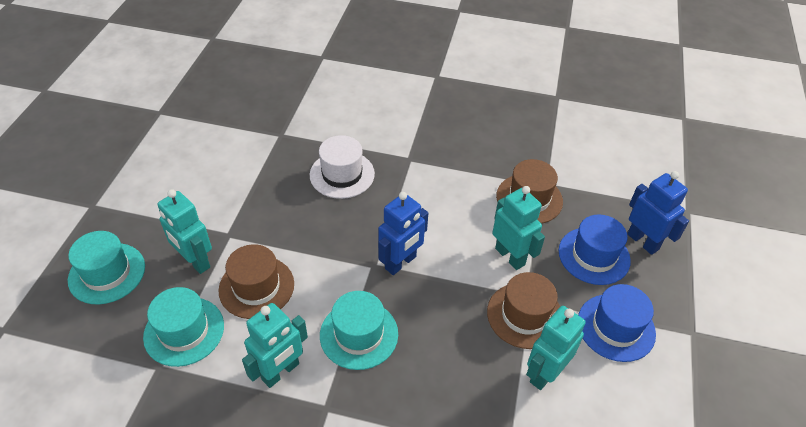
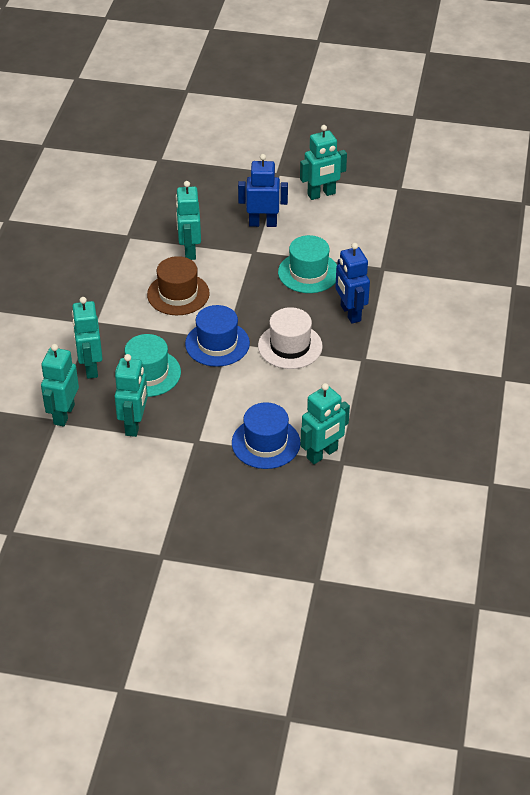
brown hat: [218,244,294,319] [487,272,560,349] [496,159,563,224] = 3 -> [147,256,210,315] = 1
turquoise hat: [68,231,145,304] [143,287,224,367] [320,291,398,370] = 3 -> [115,334,181,397] [278,235,337,293] = 2
turquoise robot: [157,189,212,274] [242,303,308,388] [492,186,545,270] [526,306,586,390] = 4 -> [41,344,79,426] [72,297,103,379] [115,354,148,437] [176,181,201,260] [300,125,347,200] [300,383,350,464] = 6

